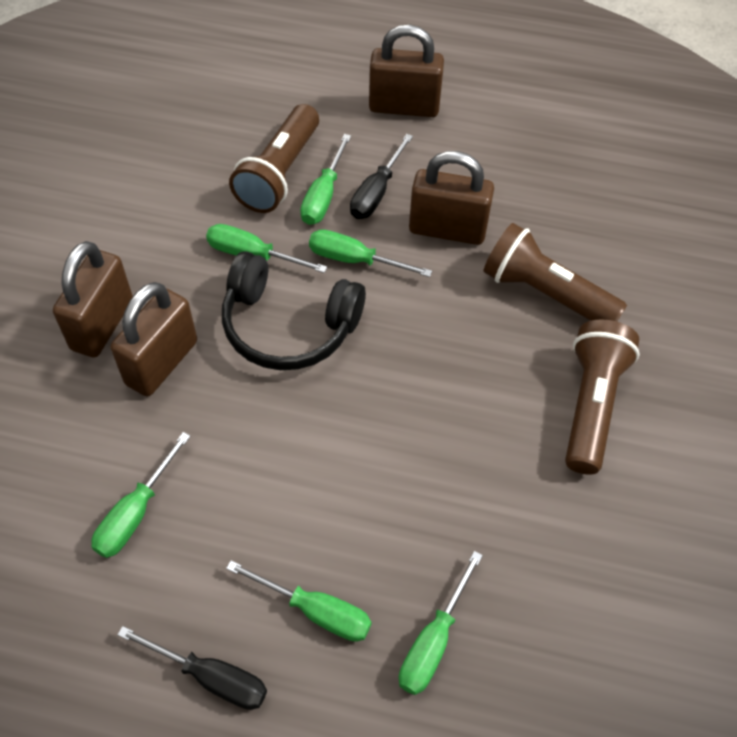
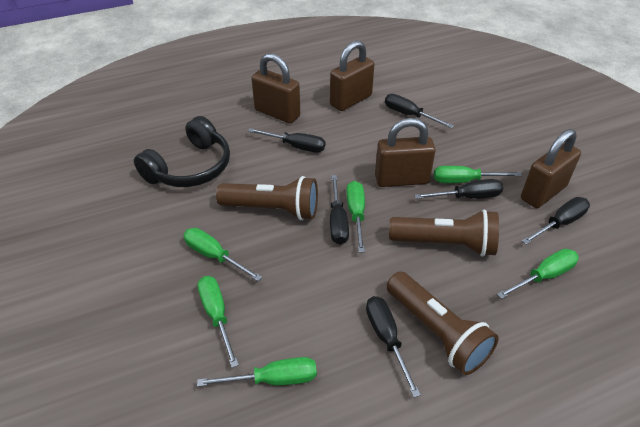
black screwdriver: [117,626,267,710] [350,134,413,219] = 2 -> [248,128,325,152] [330,175,349,244] [366,296,421,397] [385,94,454,128] [415,179,503,199] [522,197,590,245] = 6

